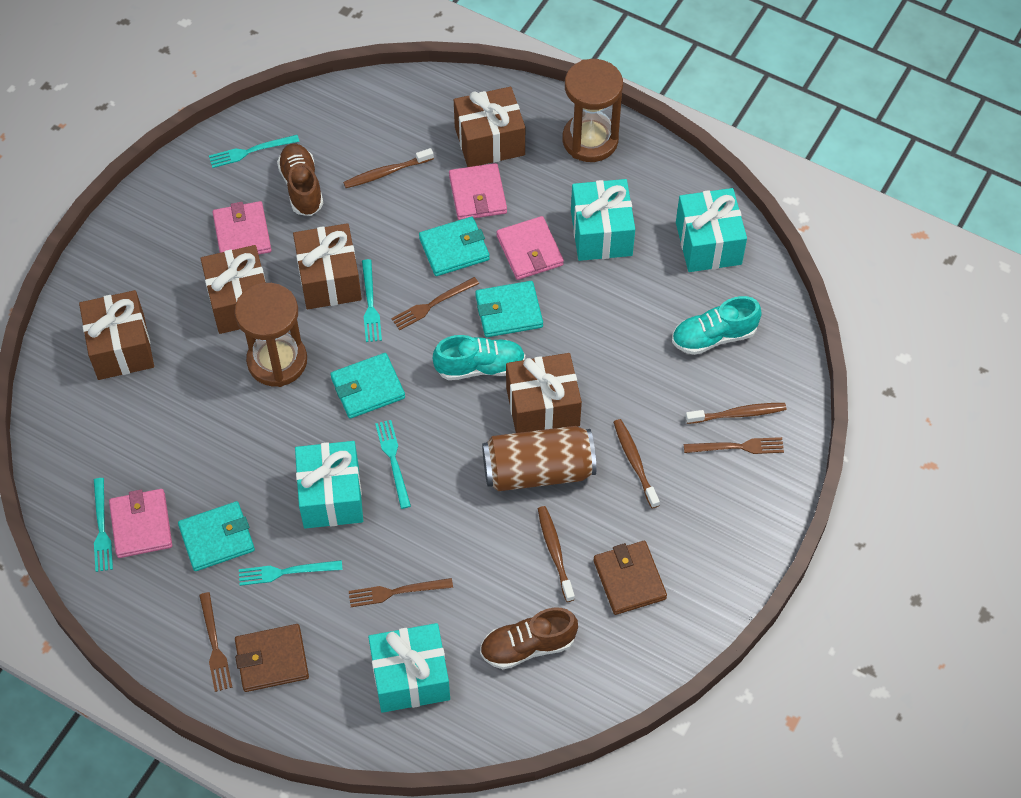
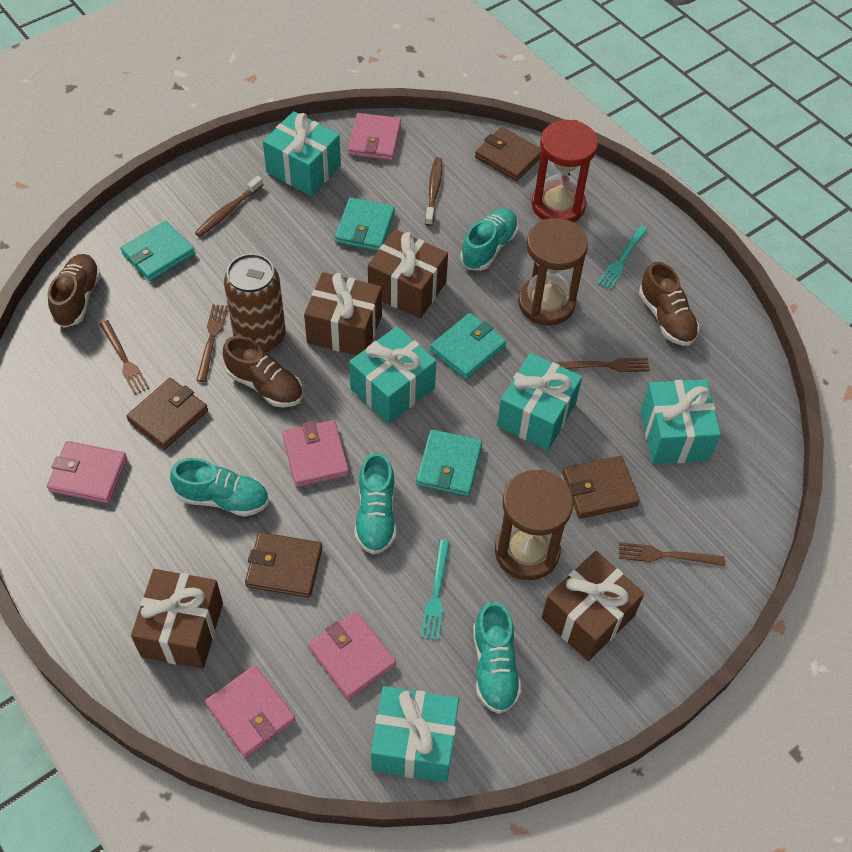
brown gift: [79,290,154,380] [200,245,266,334] [293,223,362,309] [454,87,525,167] [506,353,582,433] = 5 -> [131,569,223,669] [304,272,382,355] [368,229,448,319] [542,551,644,661] = 4
brown shoe: [277,144,324,216] [480,608,578,669] = 2 -> [48,254,101,328] [223,336,303,407] [639,262,699,346] = 3
brown toothbrush: [343,148,434,188] [538,506,575,602] [613,419,660,509] [685,403,786,424] = 4 -> [195,176,263,237] [425,157,442,226] = 2
brown wallet: [235,624,309,692] [593,541,667,615] = 2 -> [126,378,208,449] [245,532,323,598] [475,127,541,181] [562,456,640,519] = 4
pink wallet: [109,489,172,558] [213,201,271,255] [449,163,507,220] [497,216,564,280] = 4 -> [47,441,127,503] [205,665,296,758] [282,420,349,487] [308,611,396,699] [348,113,401,160] = 5
red hourglass: none = 0 -> [531,120,598,222] = 1
turquoise fork: [94,478,113,572] [209,135,300,168] [239,560,343,586] [362,259,382,342] [375,420,411,509] = 5 -> [420,540,450,640] [597,225,648,290] = 2
turquoise gift: [295,441,363,529] [368,623,450,713] [571,179,635,261] [676,188,747,272] = 4 -> [263,111,341,196] [349,326,436,424] [371,686,459,783] [497,353,582,450] [641,379,721,464] = 5
turquoise shoe: [433,335,525,380] [672,296,762,355] = 2 -> [170,458,269,517] [355,452,396,555] [460,208,518,271] [473,601,522,714] = 4

